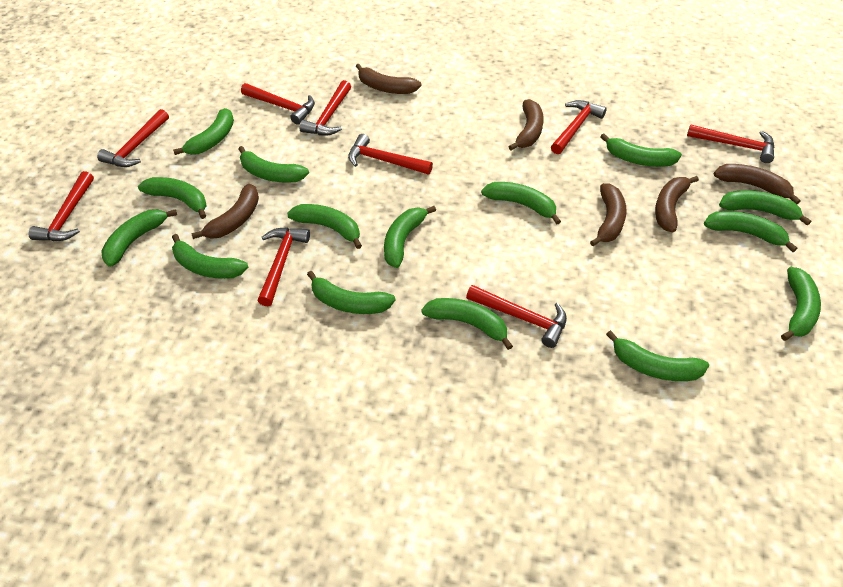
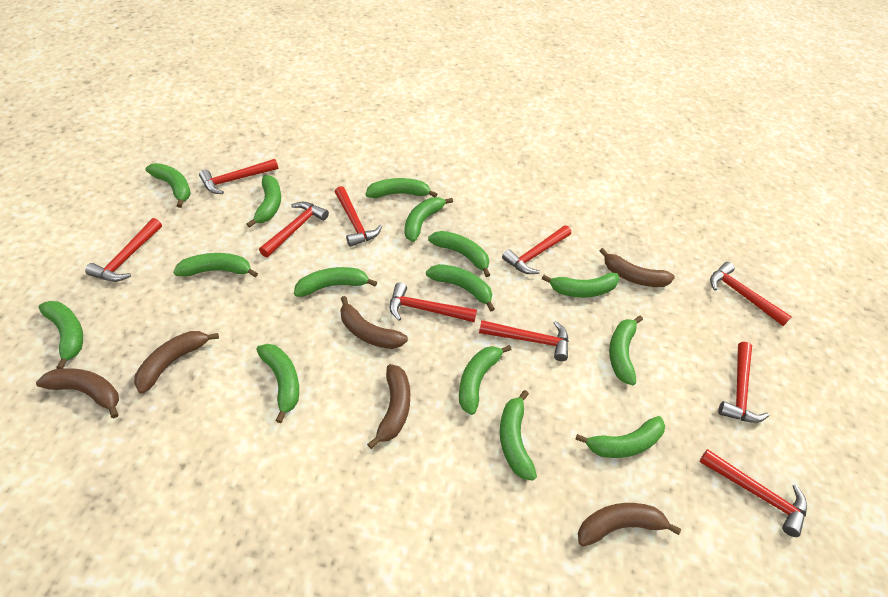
red hammer: [28,171,94,241] [97,109,169,167] [241,83,315,125] [258,228,310,306] [299,80,351,135] [348,134,433,175] [466,285,567,348] [551,100,607,154] [687,124,775,163] = 9 -> [85,218,162,282] [199,159,278,194] [259,202,329,257] [335,186,382,247] [390,282,477,322] [479,320,569,361] [502,225,571,274] [700,449,807,537] [710,262,792,326] [718,342,769,423] = 10

